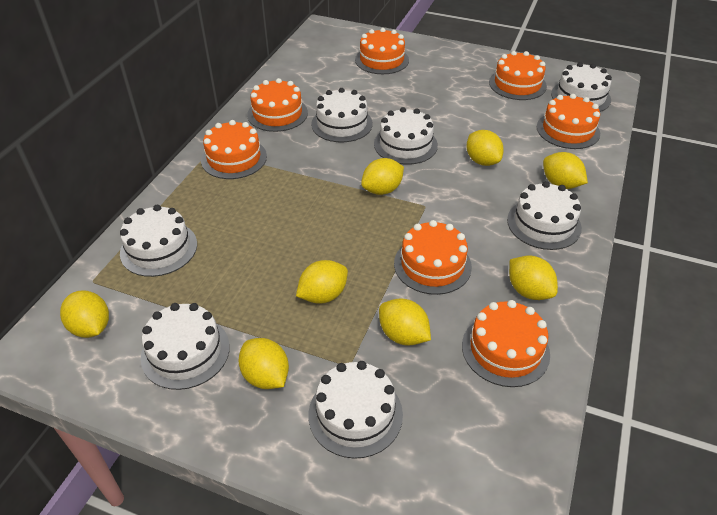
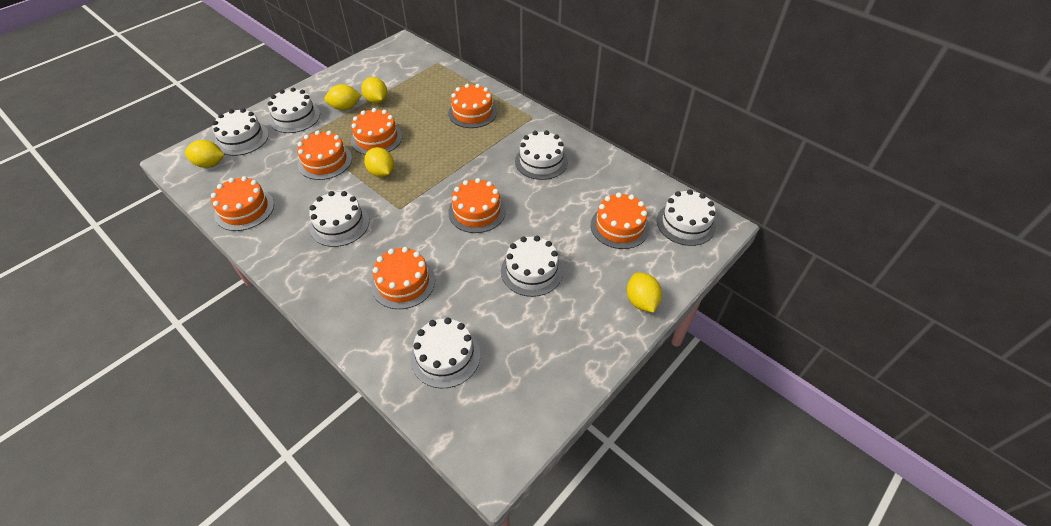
yellow lemon: [60,290,109,338] [238,338,289,389] [296,260,348,304] [361,158,404,195] [379,299,431,346] [466,130,504,166] [509,255,558,300] [543,152,588,189] = 8 -> [185,140,224,168] [324,84,361,110] [361,77,387,104] [364,147,394,177] [627,272,662,313] = 5

